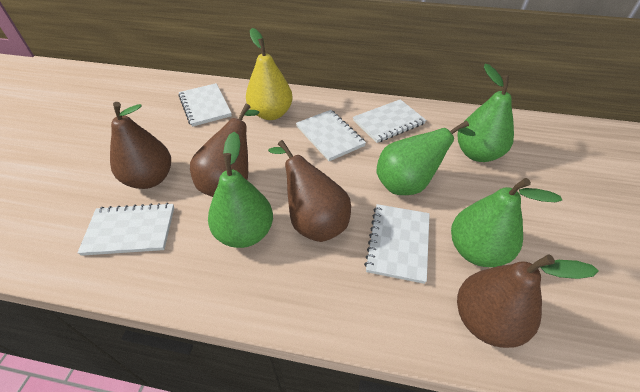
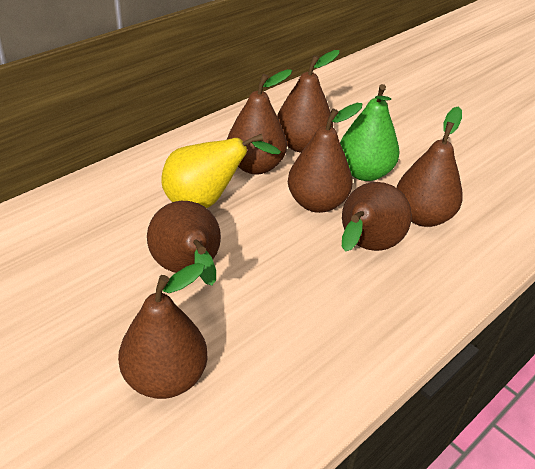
brown pear: [110,102,171,189] [190,104,260,197] [268,140,351,242] [457,254,599,348] = 4 -> [118,263,208,399] [147,201,221,286] [227,69,292,175] [277,50,339,152] [288,103,362,213] [342,182,412,252] [397,106,463,227] = 7
green pear: [208,132,273,248] [376,121,476,195] [451,178,562,267] [457,64,514,162] = 4 -> [340,84,400,181] = 1
white notebook: [77,203,174,256] [178,83,232,127] [296,110,366,161] [353,99,426,143] [364,204,429,284] = 5 -> none = 0

